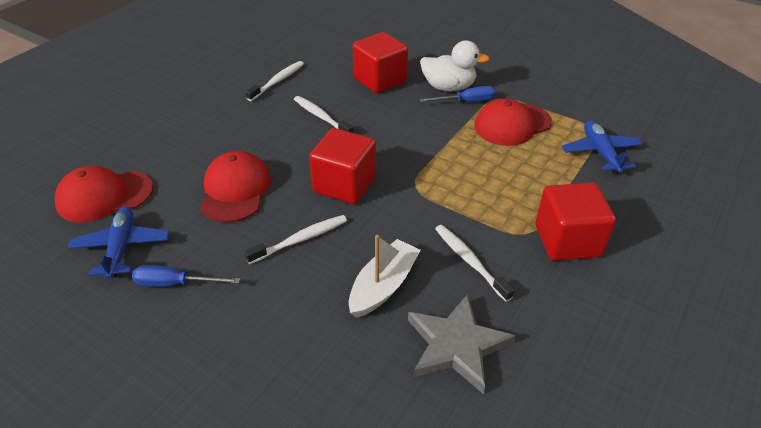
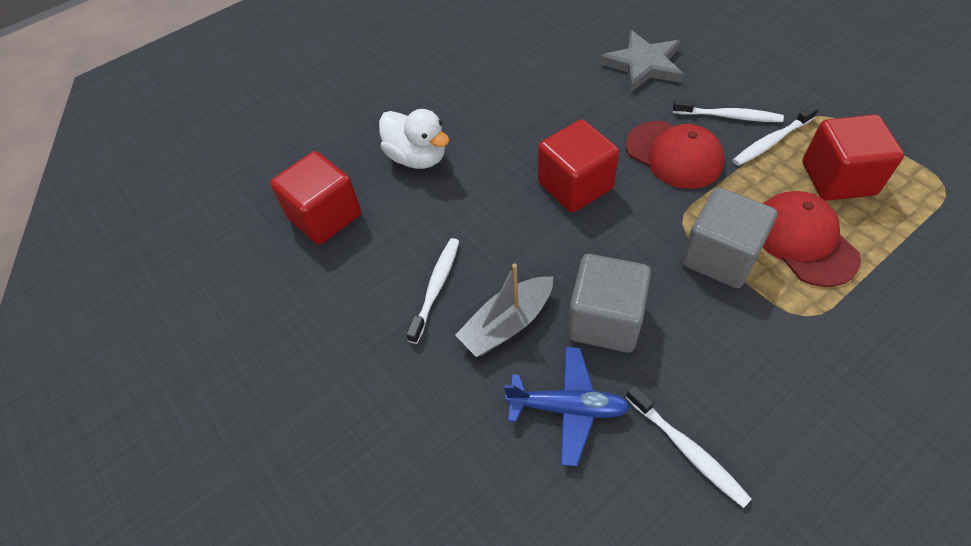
blue plane: [68,207,169,279] [561,120,643,174] = 2 -> [504,347,630,466] = 1
blue screwdriver: [132,265,240,287] [420,86,496,102] = 2 -> none = 0
grey boat: none = 0 -> [455,264,553,357] = 1
grey cube: none = 0 -> [567,254,651,353] [681,188,778,288] = 2
red cap: [55,166,154,223] [200,151,271,223] [474,99,552,146] = 3 -> [626,121,725,189] [762,191,861,287] = 2
white boat: [349,235,421,318] = 1 -> none = 0

